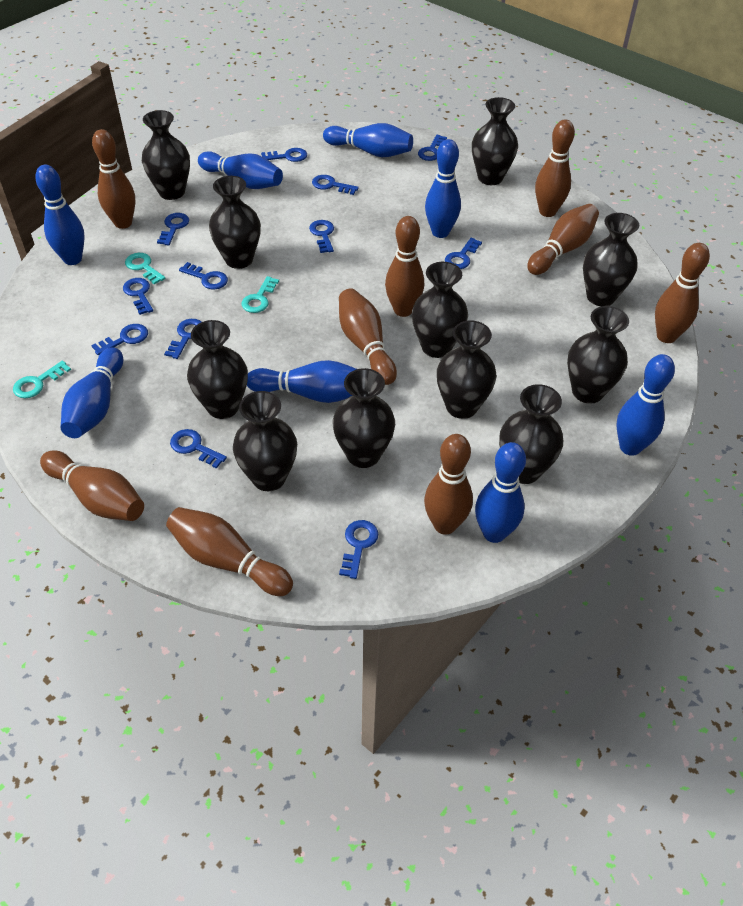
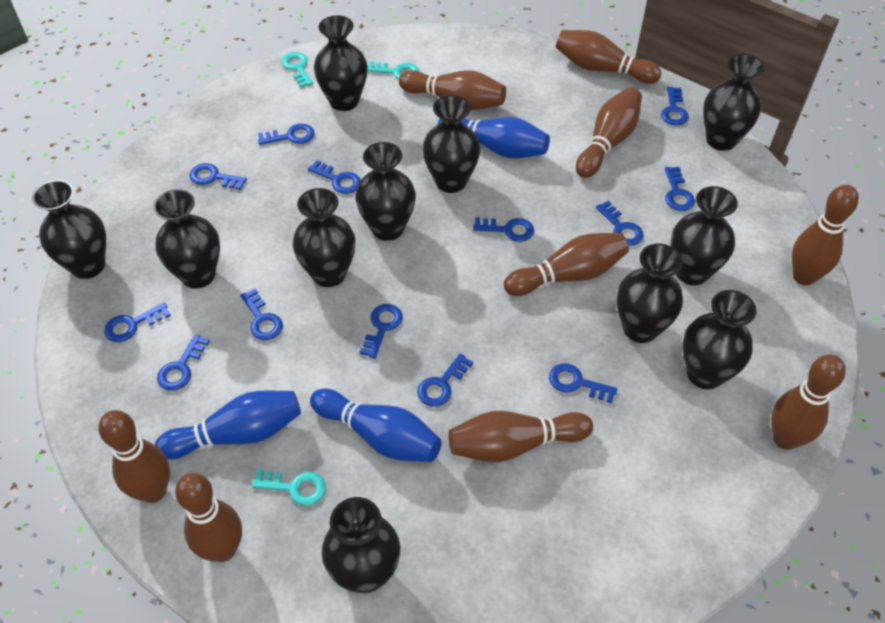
blue bowling pin: [35,165,85,265] [61,347,123,438] [198,151,283,189] [247,360,356,403] [323,123,413,157] [425,139,461,238] [475,442,526,543] [616,354,675,456] = 8 -> [155,391,301,459] [310,389,442,462] [438,117,550,158] = 3
blue key: [91,324,148,355] [123,278,153,315] [157,213,189,245] [164,319,201,359] [170,429,227,468] [179,262,228,290] [261,148,307,162] [309,220,334,253] [312,175,359,195] [339,520,378,579] [418,135,447,161] [445,238,482,269] = 12 -> [104,303,171,342] [157,334,210,391] [190,163,247,190] [240,289,283,340] [258,124,314,145] [308,160,361,194] [359,304,403,358] [417,353,473,407] [473,217,534,242] [549,363,617,403] [596,201,643,246] [661,87,689,126] [664,167,695,211] = 13

